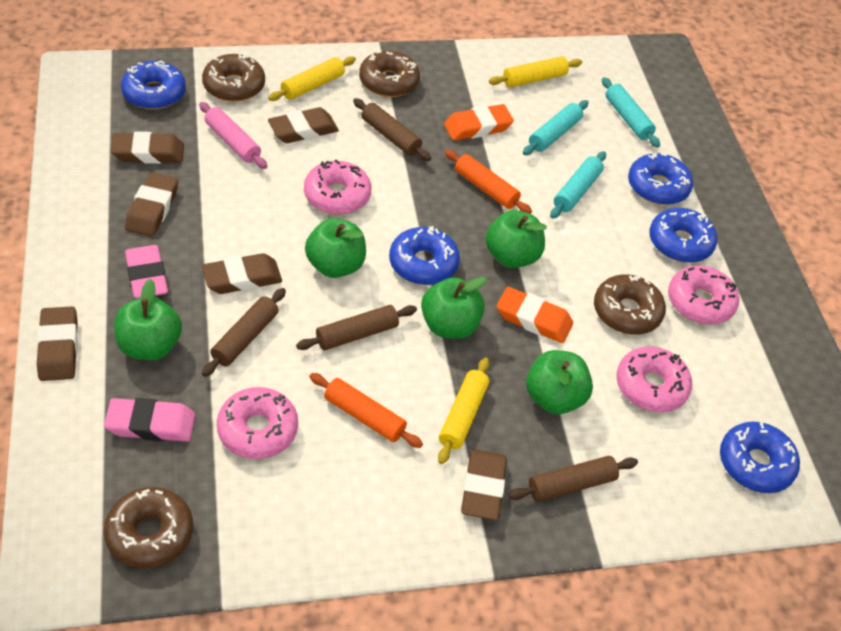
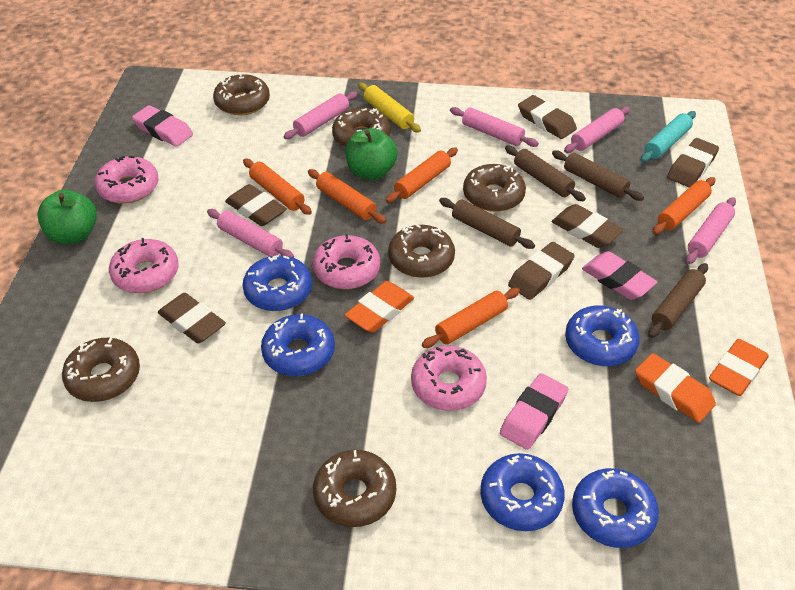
brown donut: [104,487,193,569] [202,54,265,102] [359,50,420,97] [594,274,666,335] = 4 -> [62,337,140,402] [213,73,270,115] [313,450,396,527] [332,108,390,147] [388,224,455,278] [463,164,526,212] = 6
green apple: [114,279,182,360] [305,218,366,278] [421,277,486,339] [485,210,547,268] [526,350,593,414] = 5 -> [37,190,97,244] [346,128,398,180] = 2
orange eraser: [444,104,514,141] [496,287,573,343] = 2 -> [345,281,414,333] [635,353,716,423] [709,339,769,396] = 3
orange rolling pin: [309,373,423,448] [445,150,532,214] = 2 -> [243,159,312,215] [308,169,386,224] [386,148,458,203] [422,288,520,348] [653,177,716,234] = 5
pink eraser: [104,398,195,442] [125,245,168,299] = 2 -> [132,105,193,147] [500,373,568,450] [582,251,657,300] = 3
pink rolling pin: [199,102,267,169] = 1 -> [207,209,294,258] [283,91,357,139] [450,107,539,147] [564,107,630,153] [686,197,736,264] = 5
turquoise rolling pin: [523,100,589,155] [550,151,606,218] [602,77,660,148] = 3 -> [641,111,696,162] = 1
yellow rolling pin: [268,56,356,101] [438,358,490,464] [489,56,582,87] = 3 -> [358,83,421,133] = 1

